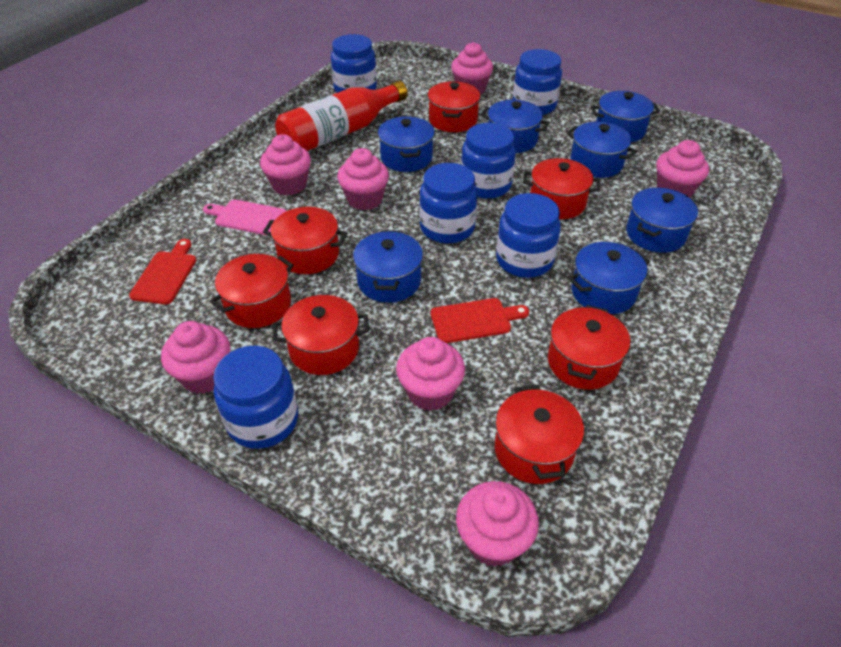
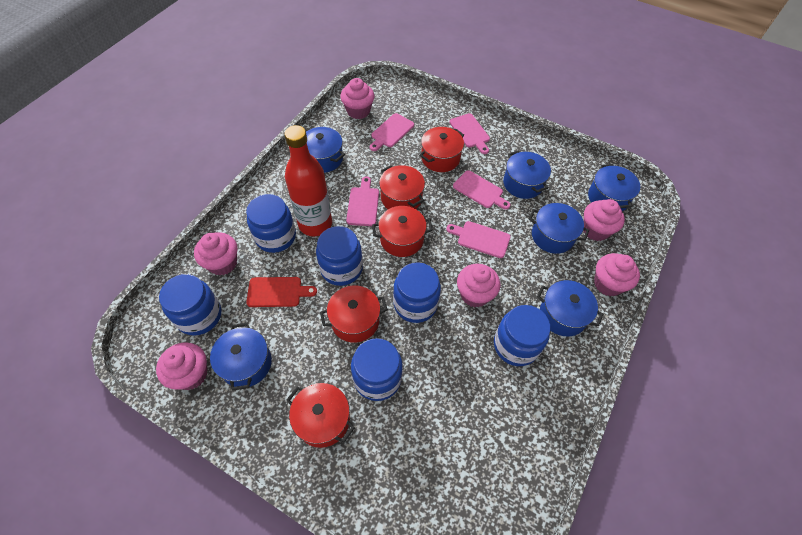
blue pot: [353,231,423,303] [378,116,435,172] [480,100,550,153] [567,122,637,178] [568,242,650,314] [591,91,660,142] [626,188,698,253] = 7 -> [210,323,272,391] [306,127,345,173] [503,150,551,199] [529,203,589,254] [537,280,604,336] [588,164,640,211] = 6
pink cupcake: [161,321,230,394] [260,134,311,196] [337,148,389,210] [396,337,465,411] [451,42,493,94] [456,481,539,567] [656,140,709,198] = 7 -> [156,342,207,390] [194,232,238,275] [340,78,374,119] [457,264,500,308] [583,199,625,241] [594,253,640,296] = 6
pink cutting board: [203,200,286,235] = 1 -> [346,176,379,226] [370,113,414,151] [446,221,511,258] [450,113,490,154] [453,170,510,210] = 5
red cutting board: [129,239,196,304] [431,298,529,343] = 2 -> [246,277,317,307] = 1
red pot: [210,254,294,328] [263,207,347,274] [273,295,369,375] [428,81,481,132] [494,385,584,484] [523,158,600,219] [548,305,630,390] = 7 -> [286,383,354,448] [320,285,388,343] [372,206,433,257] [379,165,425,209] [419,127,464,172] = 5

